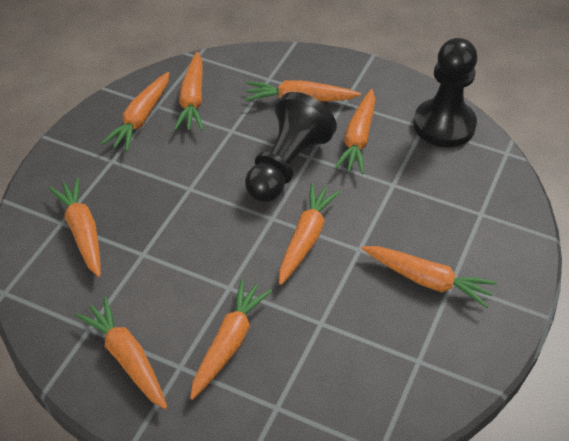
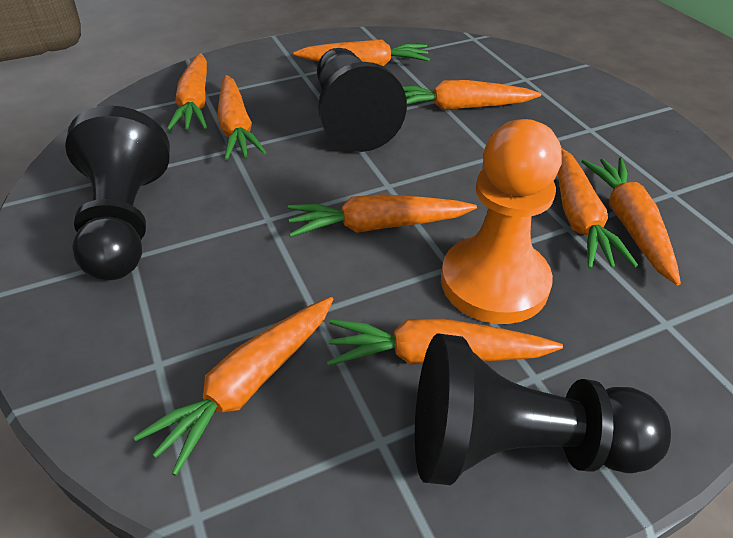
black pawn: [245,92,337,202] [414,38,477,147] = 2 -> [65,105,170,280] [317,48,407,152] [415,334,671,485] = 3
orange pawn: none = 0 -> [441,119,562,324] = 1

